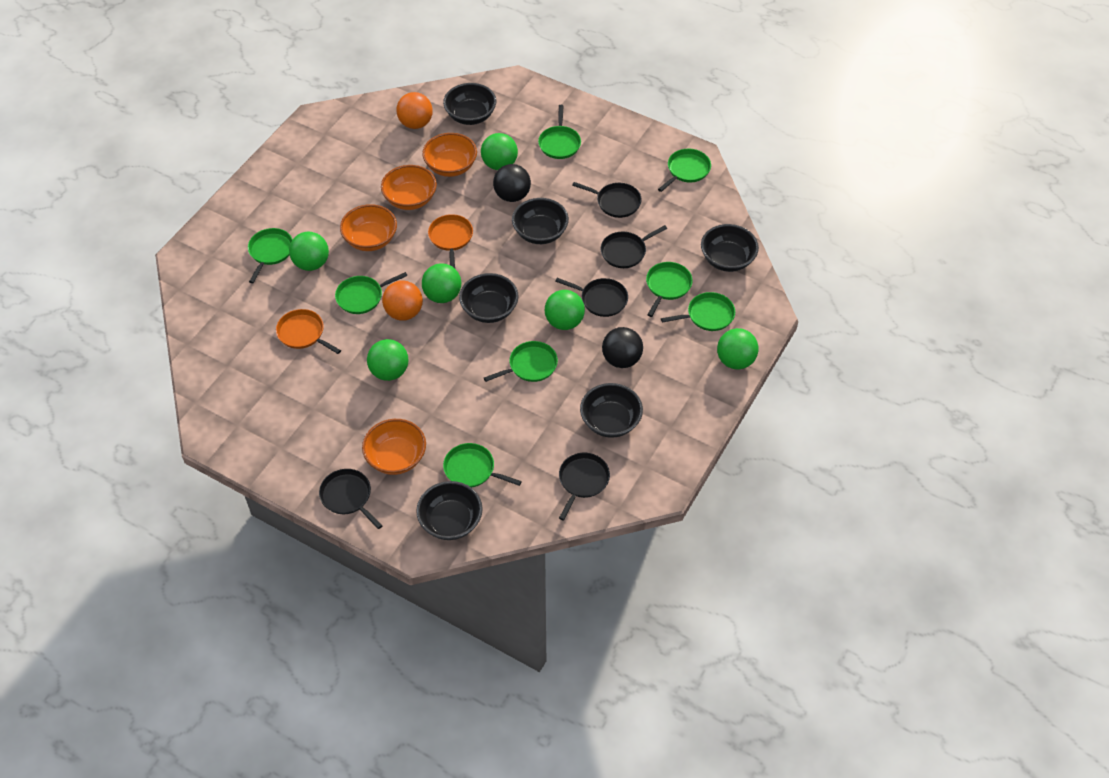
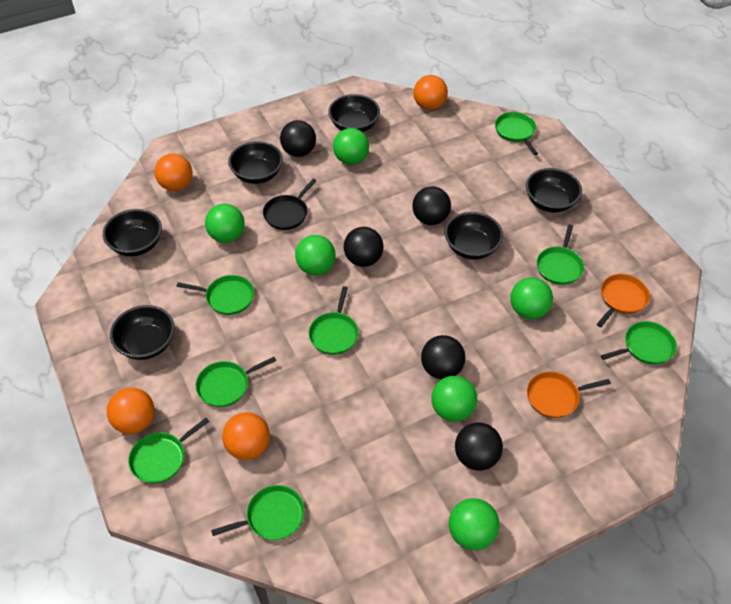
black ball: [493,164,531,202] [602,327,643,368] = 2 -> [280,120,316,157] [344,227,384,267] [412,187,451,225] [421,335,465,379] [455,422,503,471] = 5
black pan: [319,469,383,529] [555,278,628,317] [559,453,610,521] [572,182,642,218] [601,225,667,268] = 5 -> [263,179,317,230] = 1
orange ball: [382,280,423,321] [396,92,433,129] = 2 -> [107,388,154,434] [154,154,193,191] [222,412,270,460] [414,75,448,110] = 4
orange bowl: [340,204,397,251] [362,419,426,475] [381,165,437,210] [422,133,477,177] = 4 -> none = 0

